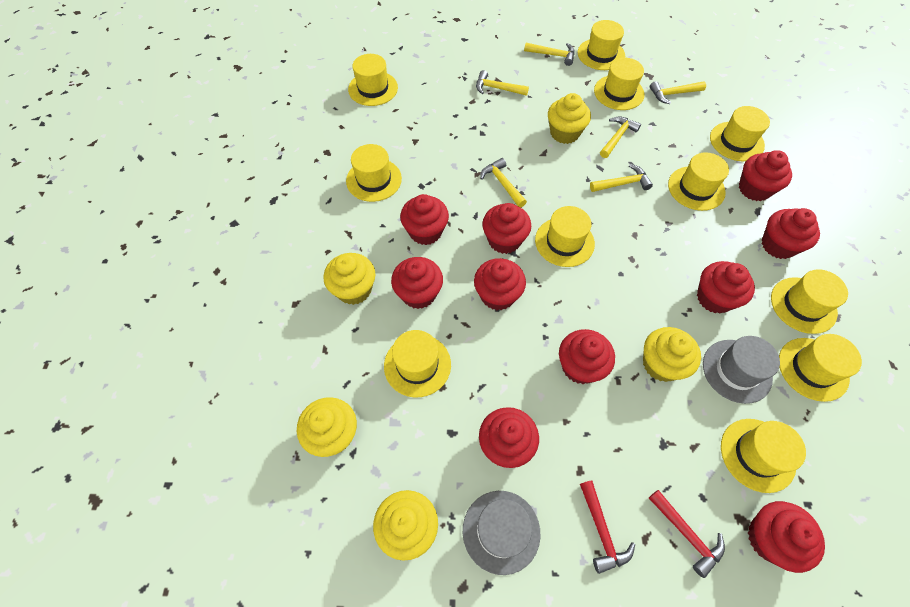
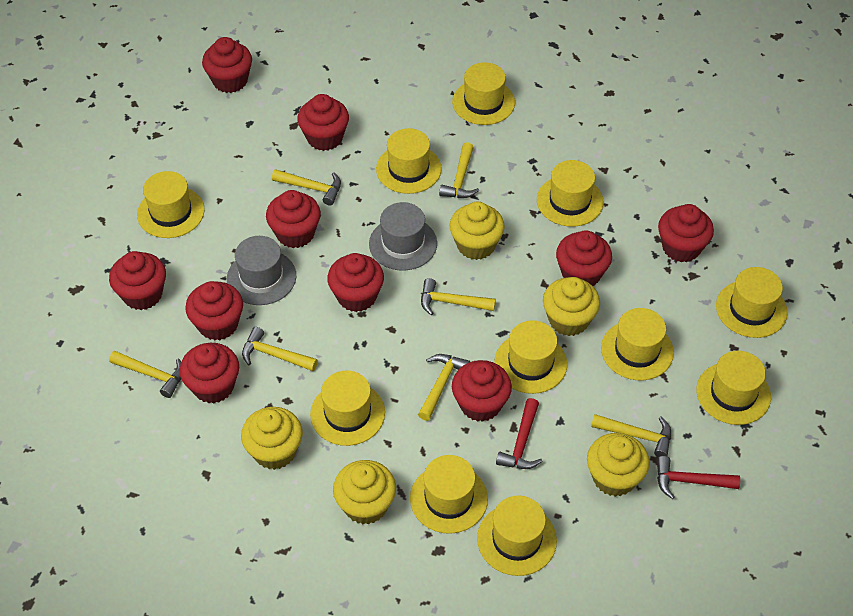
yellow hammer: [476,70,529,96] [480,158,527,208] [524,43,575,66] [590,164,653,192] [600,116,641,158] [650,81,706,104] = 6 -> [109,351,181,398] [242,327,318,371] [272,169,341,206] [418,354,470,421] [421,278,496,315] [439,142,479,198] [591,414,671,457] = 7

